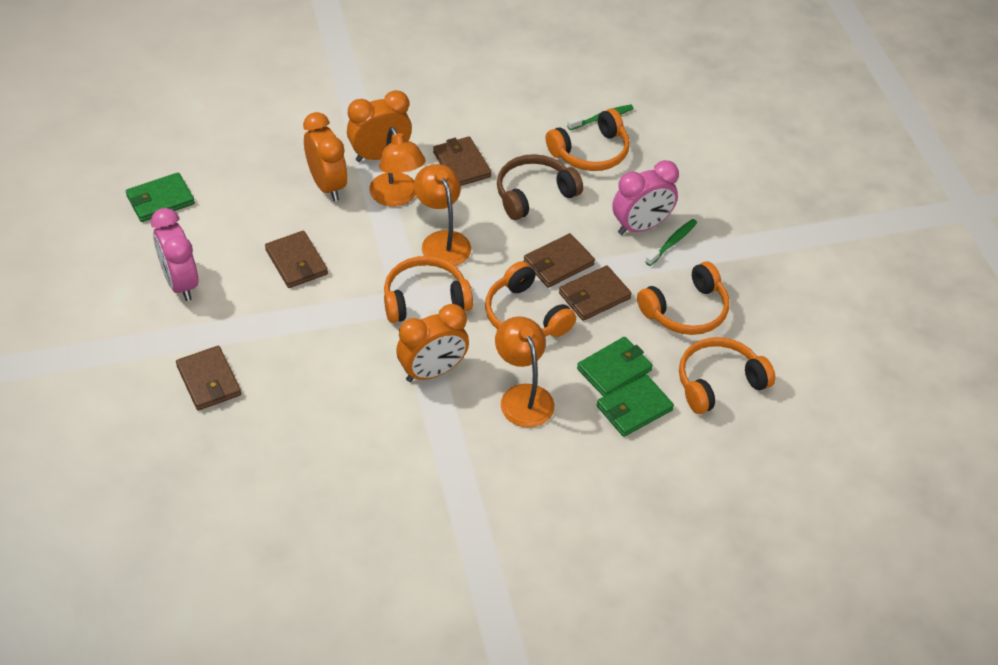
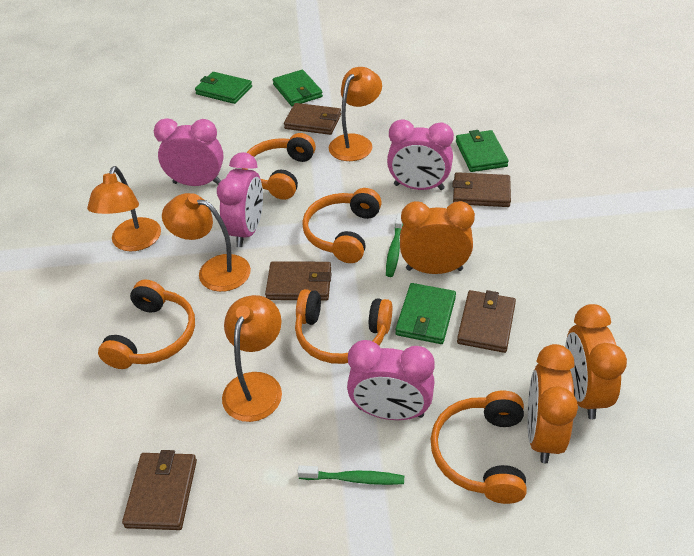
brown headphones: [497,154,583,220] = 1 -> none = 0
green wallet: [126,172,195,222] [577,337,653,397] [597,374,674,437] = 3 -> [195,72,252,104] [273,70,323,106] [395,283,456,344] [456,130,509,172] = 4
orange lamp: [369,127,426,207] [414,164,471,266] [495,316,554,428] = 3 -> [87,166,161,252] [162,193,251,292] [222,295,282,422] [329,67,382,161] = 4
pink clock: [151,208,198,301] [612,160,679,235] = 2 -> [154,118,224,186] [217,152,263,247] [347,340,435,420] [387,119,454,190] = 4

